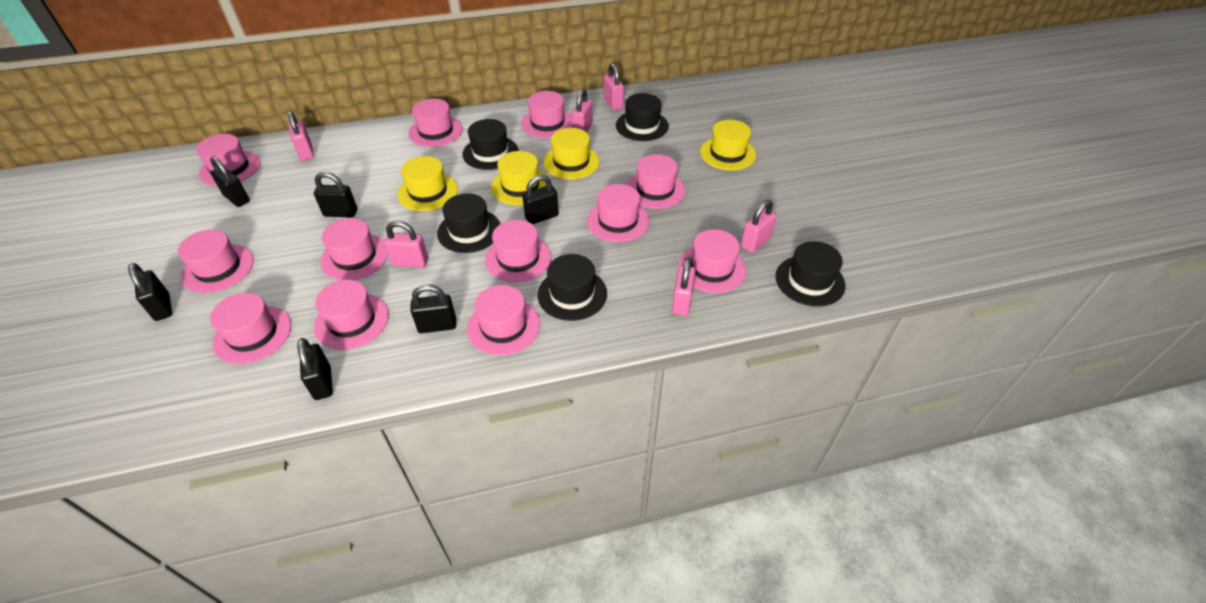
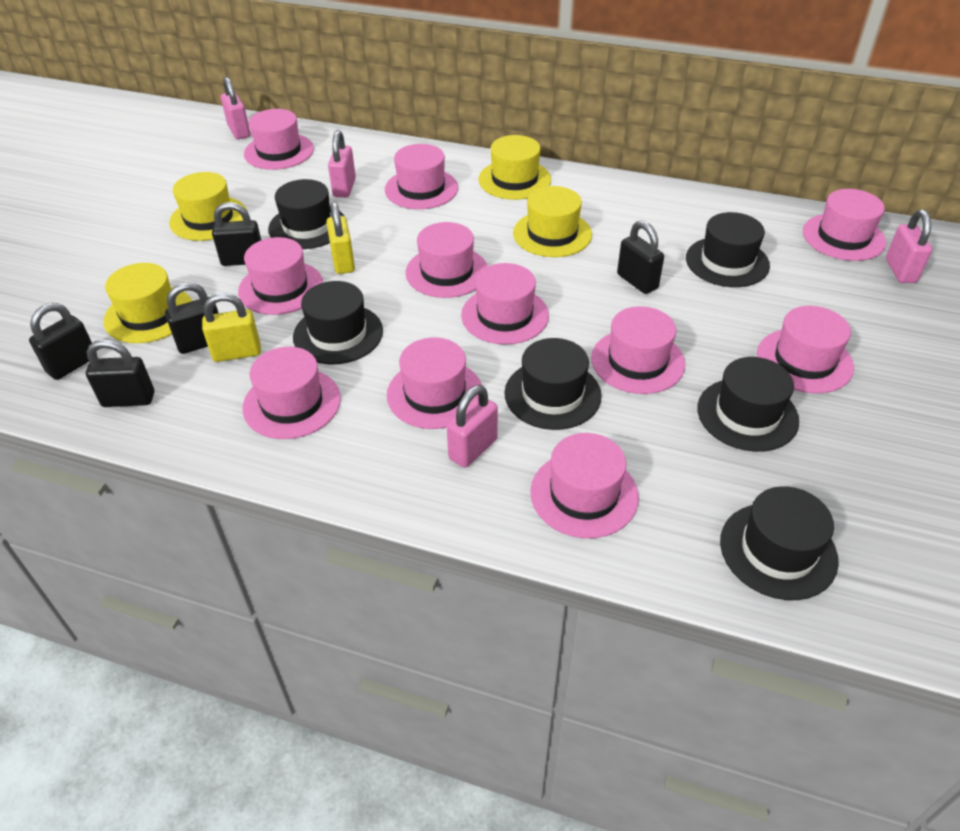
black hat: [437,193,500,253] [462,119,518,170] [538,254,607,321] [616,93,669,141] [775,241,845,307] = 5 -> [268,179,344,249] [293,281,383,364] [504,338,602,430] [686,212,770,287] [697,357,799,452] [720,486,839,600] = 6
black padlock: [128,263,172,321] [210,156,250,207] [297,338,333,400] [314,172,357,218] [410,284,456,333] [522,175,559,224] = 6 -> [29,303,97,380] [86,339,154,407] [165,282,218,354] [212,202,261,266] [617,221,664,294] = 5
pink hat: [178,229,254,293] [196,134,260,186] [210,293,291,364] [314,280,389,350] [320,218,388,280] [408,99,463,147] [467,285,540,355] [485,220,551,282] [521,91,572,138] [587,184,649,242] [627,154,685,209] [679,229,746,293] = 12 -> [238,237,323,315] [243,347,341,439] [244,109,314,170] [385,144,458,209] [387,337,482,429] [405,222,488,298] [461,263,549,344] [530,433,639,538] [591,306,685,394] [757,306,854,393] [803,189,886,261] = 11
pink padlock: [288,111,314,161] [384,221,428,268] [572,88,592,132] [604,63,624,110] [672,257,695,316] [741,200,777,253] = 6 -> [221,77,250,139] [328,130,356,197] [447,385,498,468] [886,210,932,283] = 4
yellow padlock: none = 0 -> [202,293,261,362] [326,202,355,274] = 2

